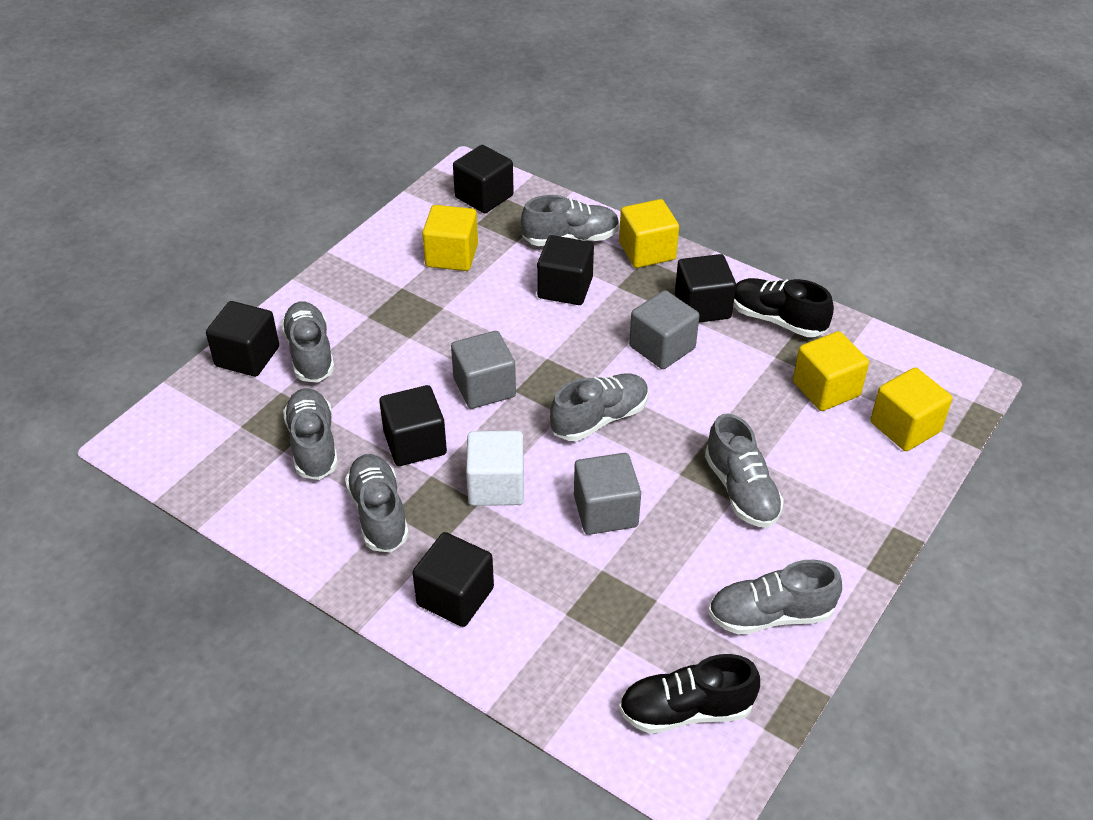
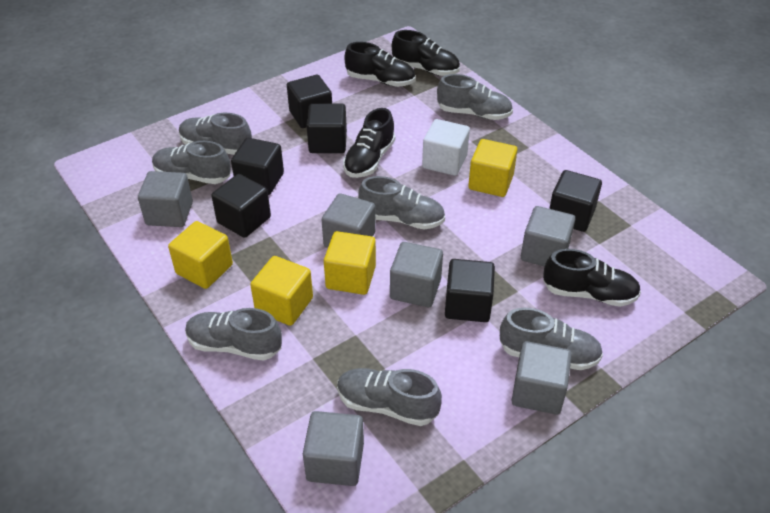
black shoe: [619,654,760,733] [733,278,834,337] = 2 -> [343,108,395,178] [344,42,415,87] [392,30,460,76] [543,249,641,307] = 4
grey cube: [451,331,516,409] [574,453,641,535] [629,290,700,369] = 3 -> [138,171,193,227] [303,411,364,486] [322,193,376,248] [390,242,443,307] [511,341,572,414] [521,206,575,267] = 6

